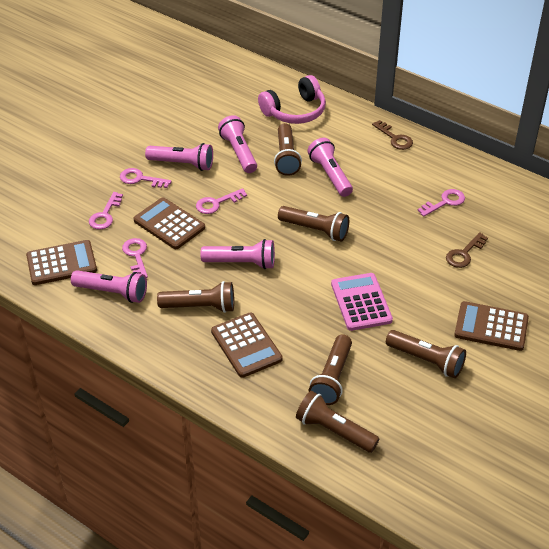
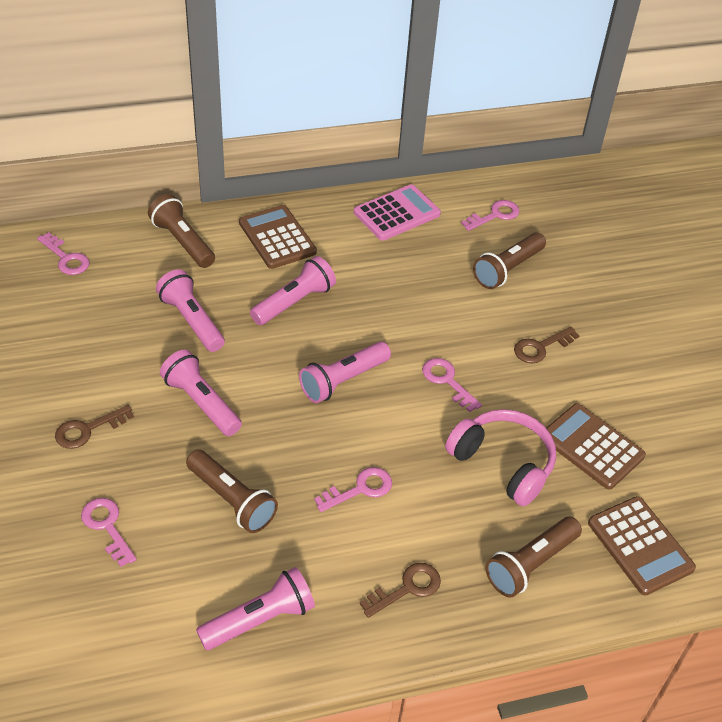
brown calculator: [26,240,97,285] [134,198,205,249] [211,313,283,378] [454,301,529,351] = 4 -> [239,205,317,269] [546,403,646,490] [588,496,696,596] = 3
brown flashlight: [157,281,234,313] [274,123,302,176] [278,206,349,242] [296,391,379,453] [309,334,352,405] [386,330,466,378] = 6 -> [148,194,215,268] [186,450,278,533] [473,232,546,289] [485,517,582,598] = 4
brown key: [372,120,413,150] [446,232,488,268] = 2 -> [55,405,134,449] [360,563,441,618] [514,327,579,364] = 3

